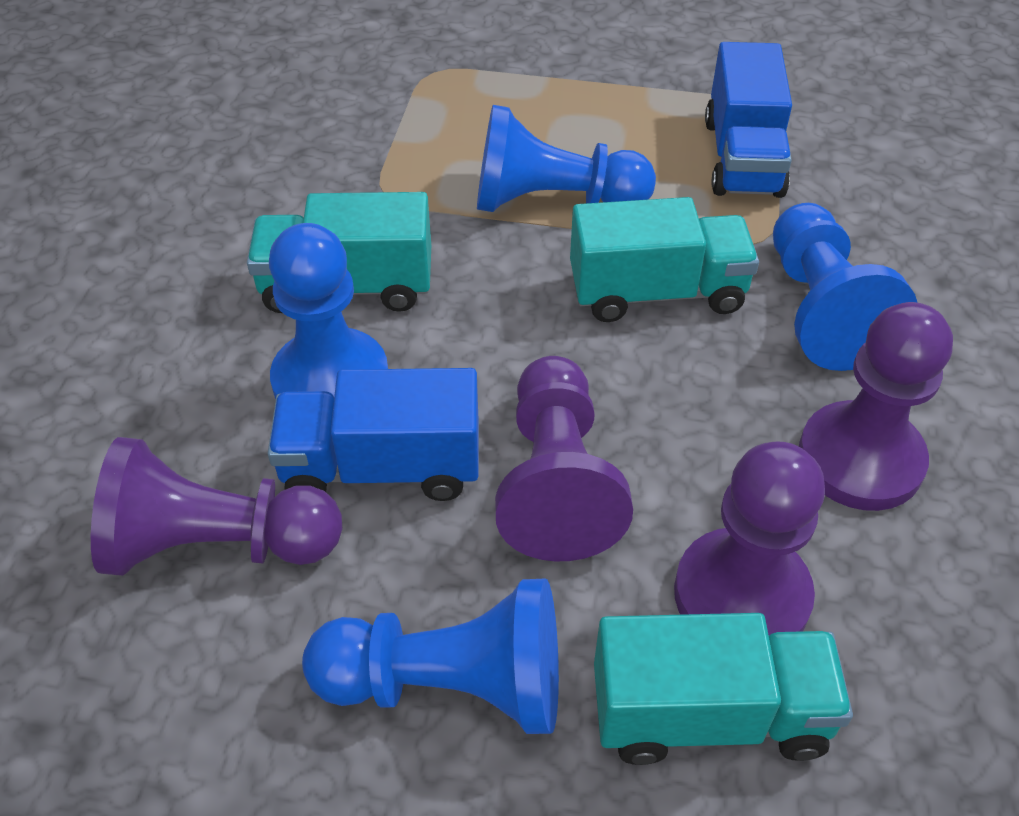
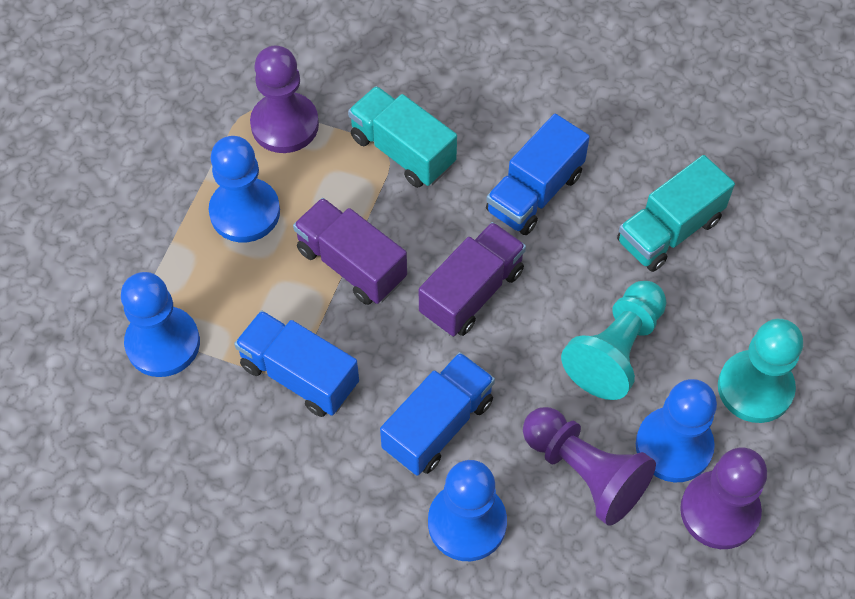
blue truck: [267,368,479,501] [705,42,792,198] = 2 -> [234,310,359,417] [380,352,495,476] [486,114,590,235] = 3
purple pawn: [91,437,343,576] [495,356,633,562] [674,442,825,635] [799,302,953,511] = 4 -> [250,45,319,153] [523,407,656,526] [680,447,767,549] = 3
purple truck: none = 0 -> [293,198,407,305] [419,222,526,336] = 2
turquoise pawn: none = 0 -> [561,281,666,400] [718,319,803,423] = 2
turquoise truck: [247,192,431,313] [570,197,759,322] [594,613,853,765] = 3 -> [348,86,457,188] [617,155,735,272] = 2

